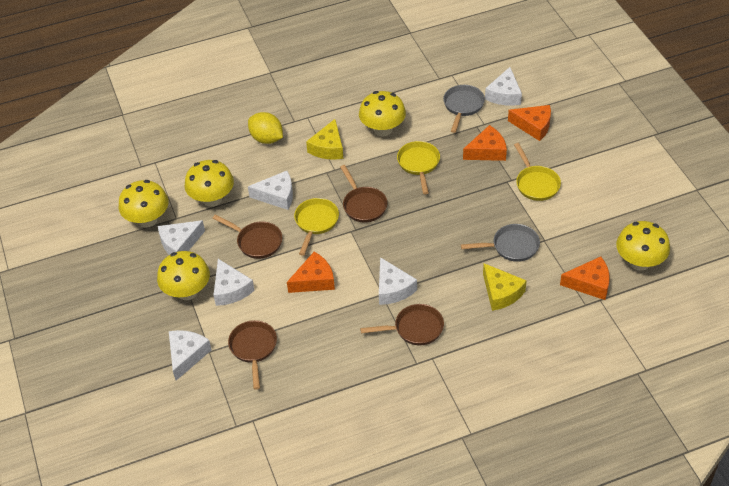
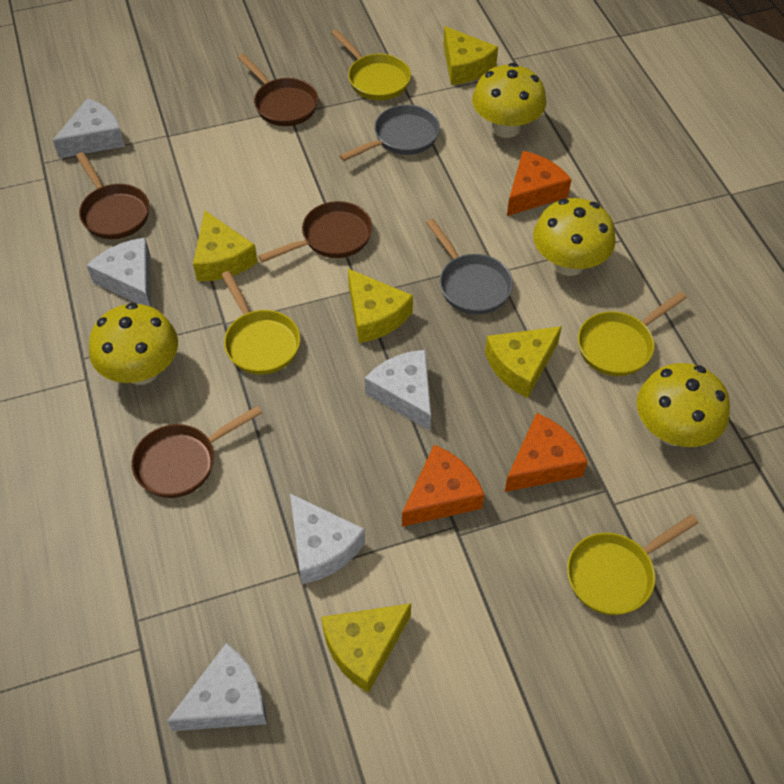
orange cheese: [287,252,335,293] [463,125,507,161] [508,105,551,141] [560,256,610,300] = 4 -> [402,445,484,527] [505,413,588,492] [507,151,572,216] = 3
white cheese: [158,220,205,255] [169,330,212,381] [214,259,255,306] [248,171,293,210] [379,257,417,305] [485,67,522,106] = 6 -> [53,98,125,159] [87,238,151,307] [167,643,267,731] [290,493,365,584] [365,350,431,431] = 5
yellow cheese: [306,119,343,160] [483,263,527,311] = 2 -> [193,211,258,281] [321,603,411,693] [348,269,413,343] [443,26,498,85] [485,326,562,398] = 5
yellow lemon: [248,112,283,144] = 1 -> none = 0
yellow mushroom: [119,180,169,228] [157,251,210,300] [184,160,234,207] [359,91,406,136] [616,221,670,271] = 5 -> [89,303,178,385] [472,63,546,138] [533,198,615,276] [637,363,730,447] = 4
yellow pan: [294,198,339,256] [397,141,440,194] [514,143,561,201] = 3 -> [221,271,300,375] [331,29,411,100] [567,514,698,615] [578,292,687,376] = 4

